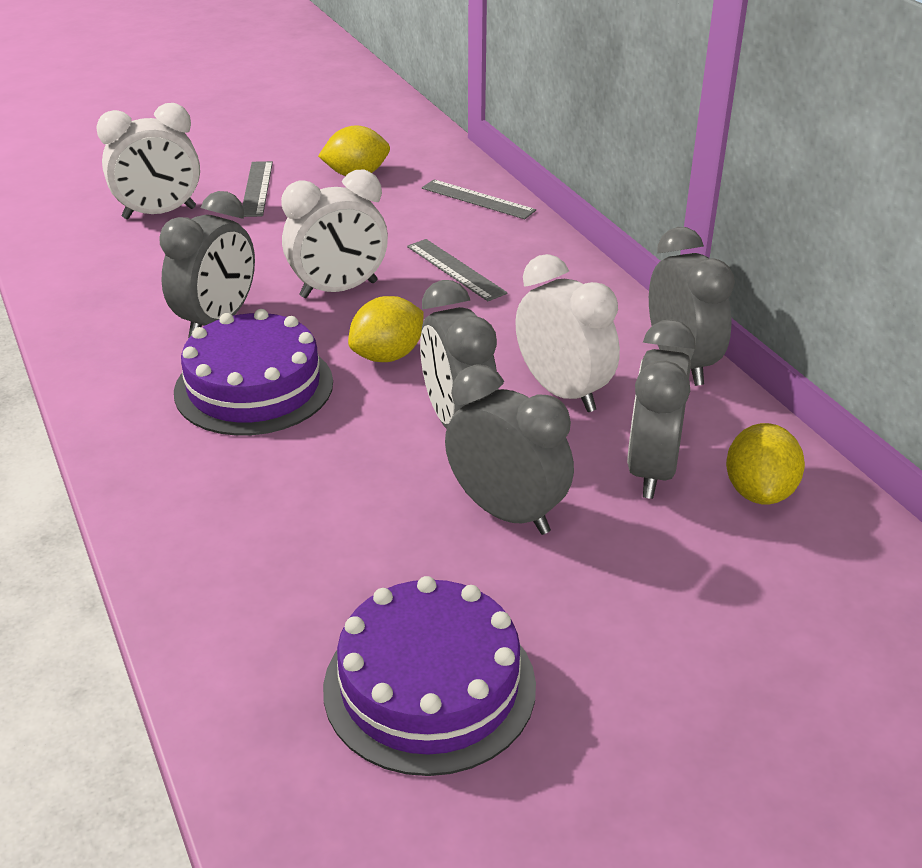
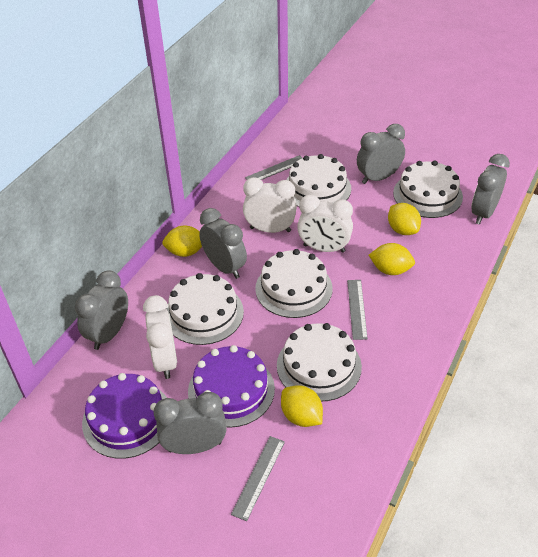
white cake: none = 0 -> [166,273,244,345] [255,249,333,318] [277,323,362,402] [286,154,351,207] [393,160,463,218] = 5
yellow lemon: [318,126,390,176] [348,296,424,362] [726,423,805,504] = 3 -> [162,226,202,257] [281,385,323,427] [369,243,415,275] [388,203,421,235] = 4

